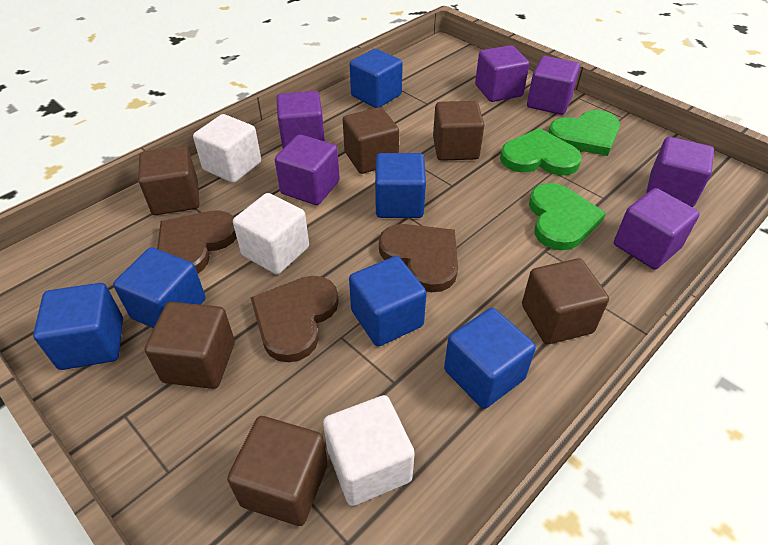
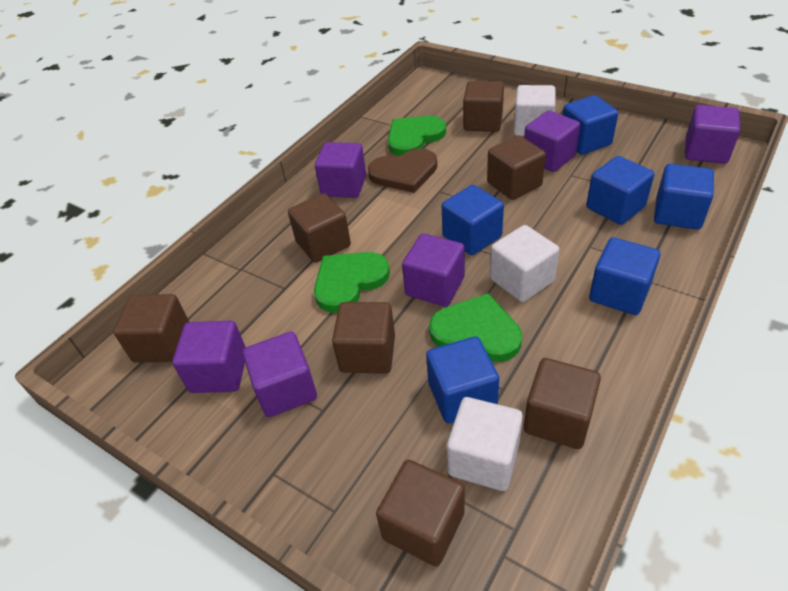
brown cube: [138,146,200,215] [145,302,235,389] [227,416,328,526] [343,107,399,174] [433,101,484,161] [522,258,609,344] = 6 -> [114,294,189,363] [288,193,351,263] [332,302,395,374] [376,460,465,567] [463,81,504,132] [487,135,546,200] [524,358,601,449] = 7
brown heart: [157,210,237,274] [250,276,339,362] [379,224,458,292] = 3 -> [368,148,437,193] = 1

